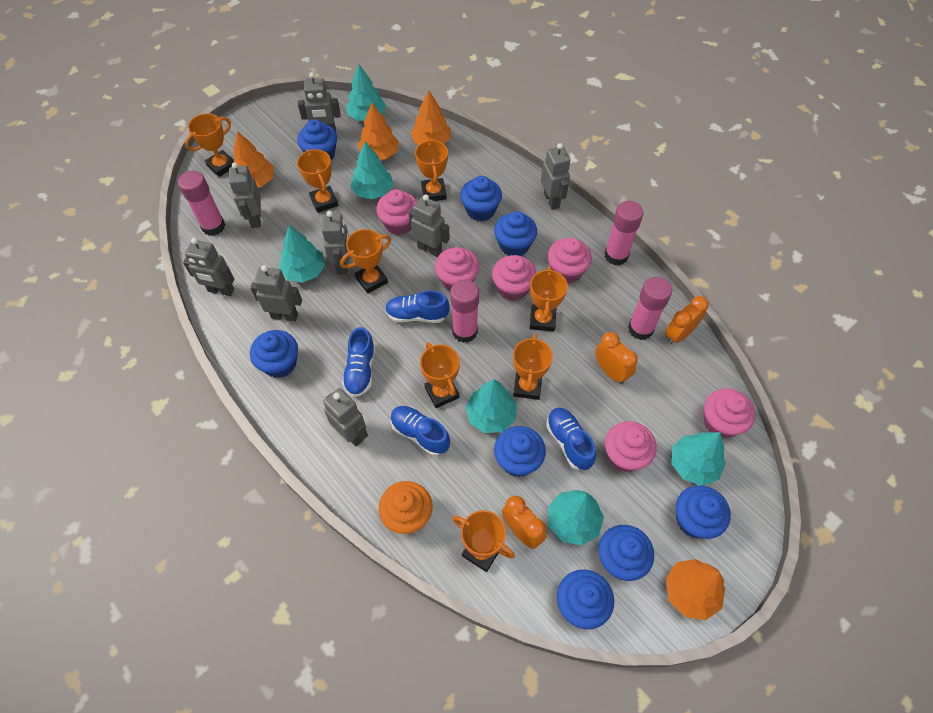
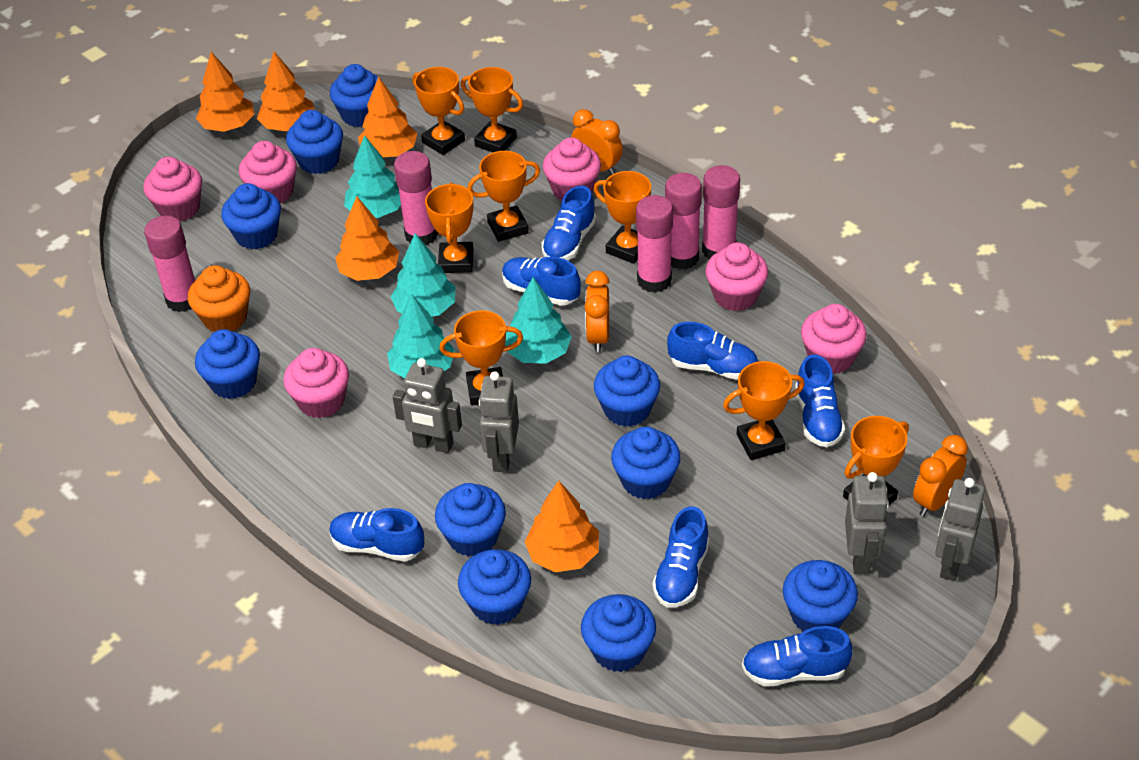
blue cupcake: [250,330,298,378] [297,119,337,160] [460,176,502,221] [494,211,537,256] [494,426,546,477] [557,570,614,629] [598,525,654,581] [676,485,731,539] = 8 -> [195,329,260,399] [221,183,281,249] [286,110,343,174] [330,64,378,127] [435,483,506,557] [458,549,531,625] [581,594,656,672] [594,356,660,427] [611,426,681,499] [783,560,858,632] = 10
blue shoe: [342,327,375,397] [385,290,450,323] [391,406,450,456] [546,408,596,470] = 4 -> [329,508,424,561] [502,256,581,306] [542,186,596,260] [652,506,709,608] [667,322,758,380] [742,626,853,686] [795,355,845,447] = 7
grey robot: [183,238,234,296] [229,162,261,228] [250,265,302,321] [298,72,341,132] [322,211,349,275] [323,388,368,446] [409,195,450,257] [541,143,570,209] = 8 -> [393,358,462,453] [479,371,519,472] [845,472,889,574] [935,478,985,581] = 4
orange tree: [233,131,274,188] [358,103,399,160] [411,90,451,144] [666,559,725,620] = 4 -> [196,52,254,132] [257,52,315,131] [335,196,399,281] [358,76,418,157] [525,481,599,572] = 5
pink glue stick: [178,171,225,236] [450,279,479,343] [605,201,643,266] [628,277,672,340] = 4 -> [144,216,195,312] [394,151,438,245] [636,195,673,293] [665,173,702,270] [702,165,740,260] = 5
turquoise tree: [279,225,326,283] [346,64,386,121] [351,142,393,199] [465,379,517,433] [548,490,604,545] [672,432,726,486] = 6 -> [344,135,401,218] [387,294,455,378] [391,233,455,317] [505,277,572,364] = 4

